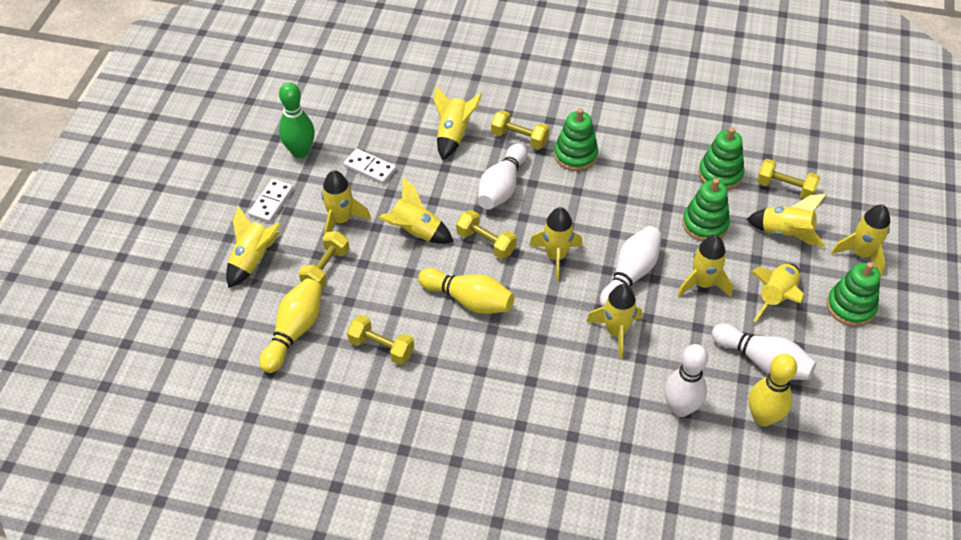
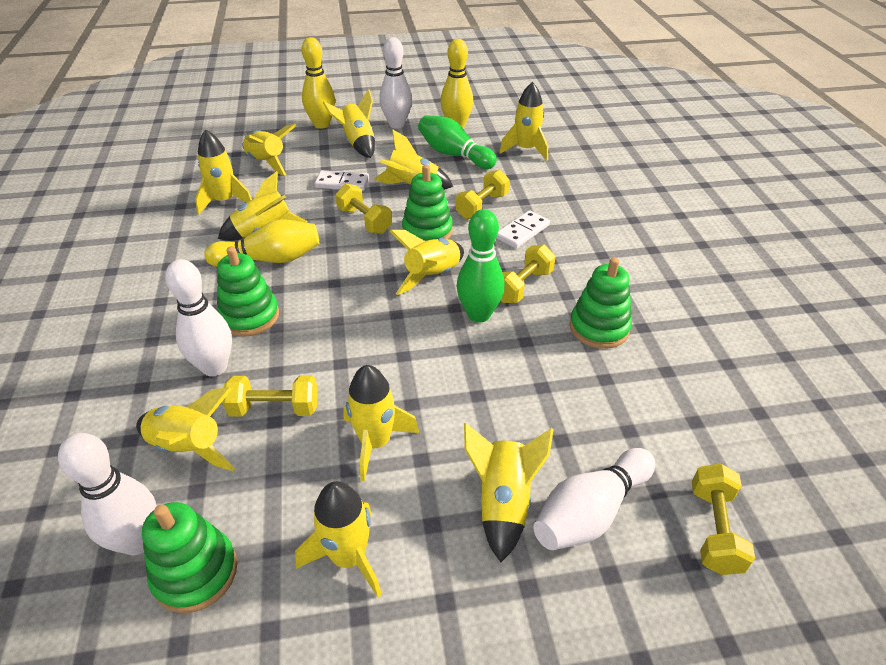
green bowling pin: [279,82,315,158] = 1 -> [418,115,497,169] [457,209,505,322] = 2
yellow rocket: [226,206,281,288] [321,170,371,234] [379,178,453,244] [433,86,482,160] [529,207,582,281] [586,284,642,359] [677,235,733,297] [747,194,827,247] [752,264,804,322] [831,205,890,276] = 10 -> [136,387,235,471] [195,130,252,215] [218,171,308,241] [243,124,297,176] [295,481,382,598] [323,89,375,158] [343,365,419,481] [374,130,453,190] [389,230,464,295] [464,423,554,562] [499,82,548,160] = 11

